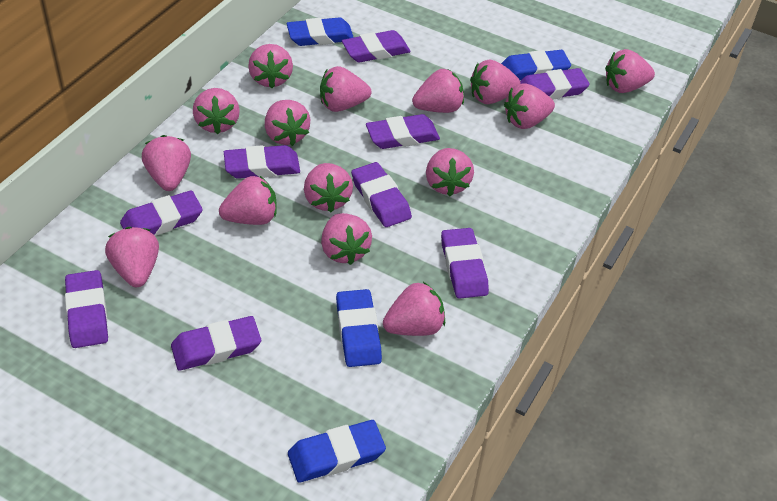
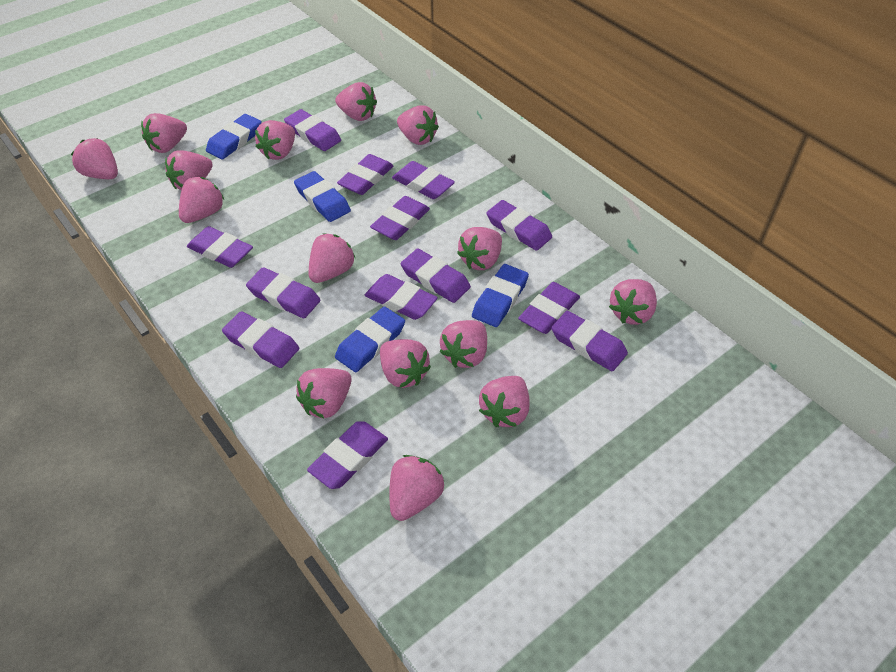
purple eraser: [65,270,108,348] [120,190,203,236] [171,316,261,371] [224,145,300,179] [342,30,411,63] [351,162,412,227] [366,114,440,149] [441,228,489,299] [520,68,590,100] = 9 -> [187,226,253,268] [222,311,299,368] [246,267,321,318] [284,109,341,151] [307,421,388,489] [337,154,394,195] [365,274,438,320] [370,196,430,240] [392,161,455,199] [400,249,471,303] [486,200,552,251] [518,282,580,334] [551,311,628,371] = 13

